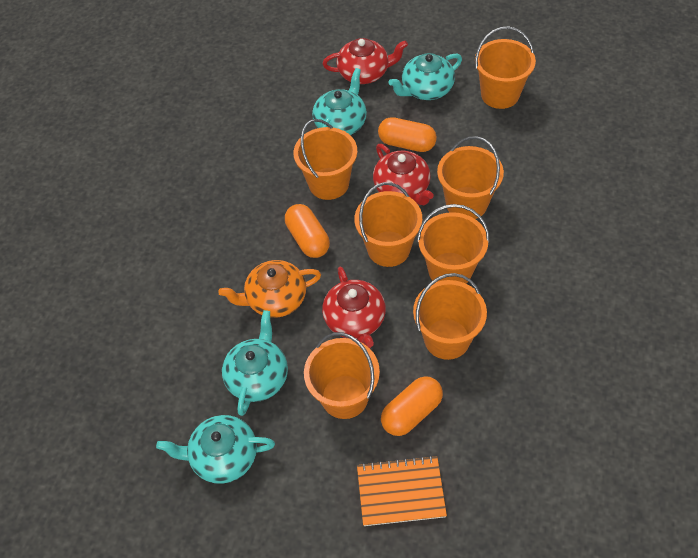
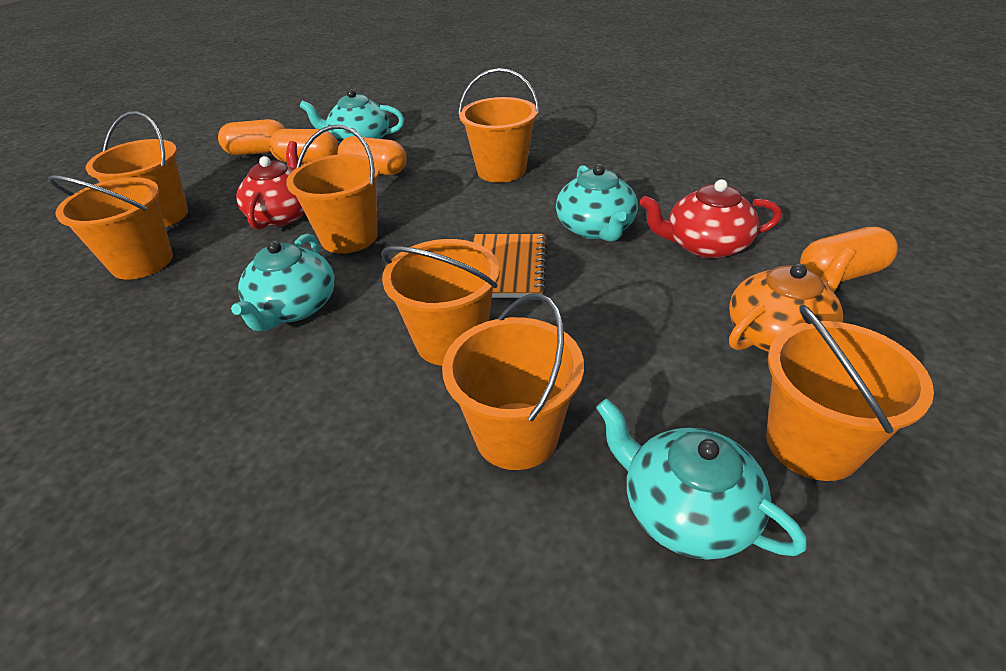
orange capsule: [285,204,330,258] [378,117,437,152] [381,376,443,436] = 3 -> [218,119,286,155] [269,129,339,163] [338,136,407,175] [800,227,898,282] = 4
red teapot: [322,267,386,348] [323,38,408,84] [373,144,434,205] = 3 -> [236,141,305,230] [640,179,782,259] = 2

